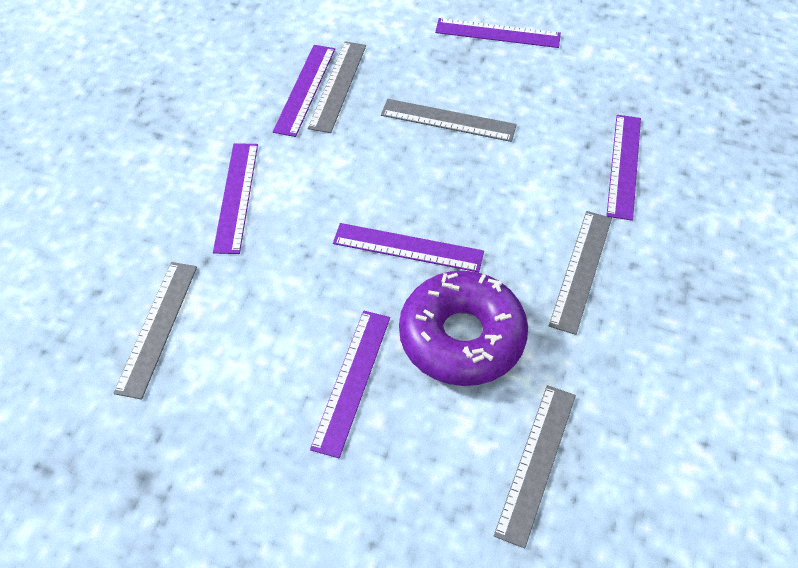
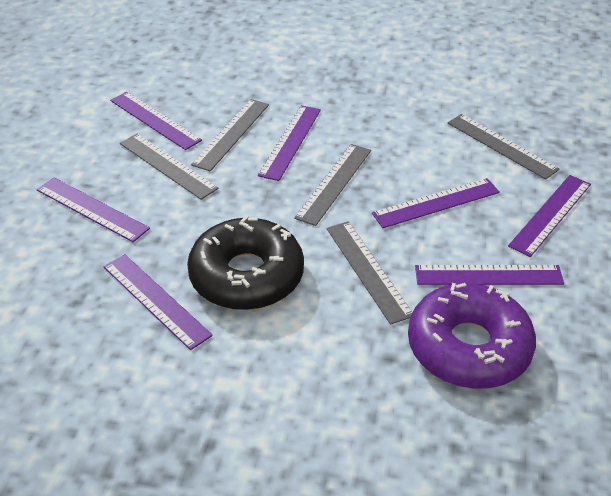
black donut: none = 0 -> [187,215,304,310] = 1
purple ruler: [213,143,258,254] [273,45,335,137] [310,311,390,458] [333,223,484,272] [435,18,561,48] [606,115,641,221] = 6 -> [37,178,150,242] [103,254,213,350] [110,92,202,150] [258,105,321,181] [372,178,500,228] [415,265,564,285] [508,175,591,257] = 7

